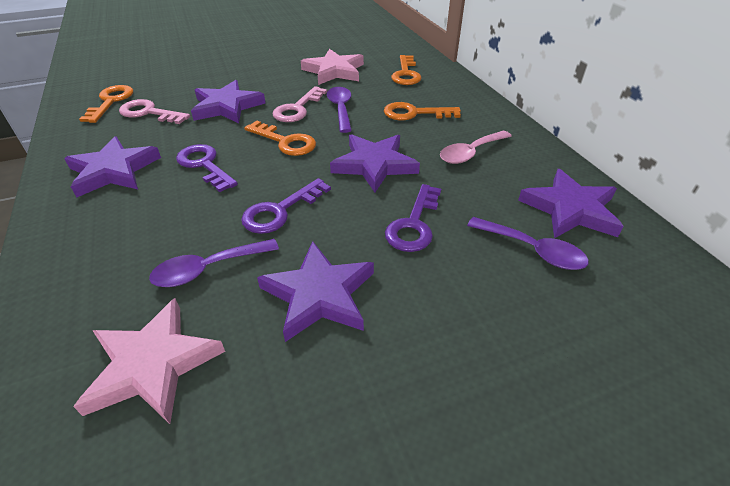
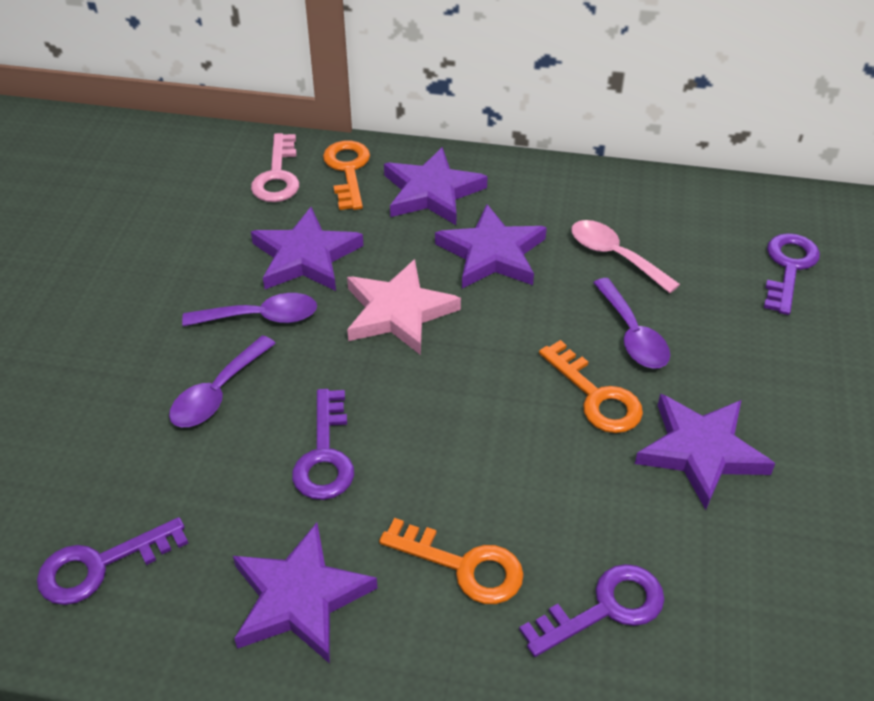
orange key: [79,85,133,123] [244,121,316,156] [384,102,461,120] [391,55,422,85] = 4 -> [323,141,370,210] [379,518,524,604] [539,340,643,433] = 3
pink key: [119,99,190,124] [272,86,327,122] = 2 -> [251,133,299,202] = 1
pink star: [73,298,225,424] [301,49,364,85] = 2 -> [347,259,461,355] = 1
purple key: [176,144,238,192] [241,178,331,234] [385,184,441,252] = 3 -> [37,517,189,605] [292,389,354,500] [519,564,665,657] [764,233,820,315] = 4

